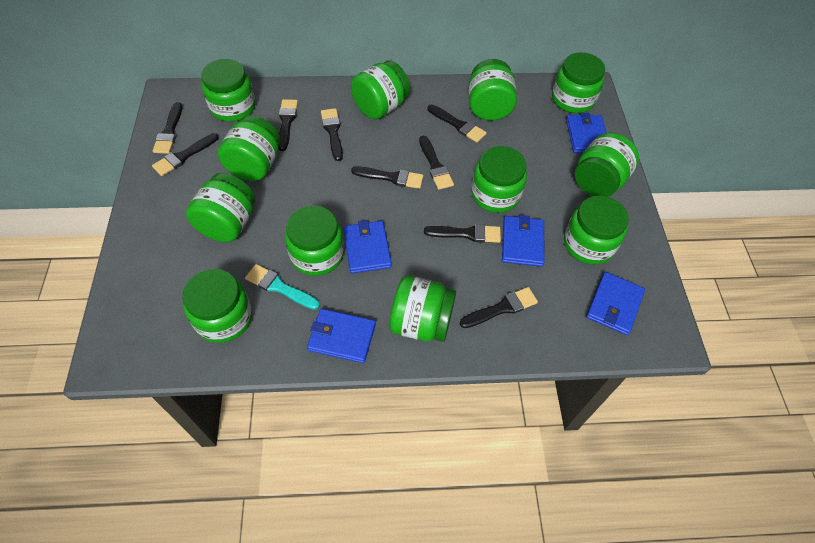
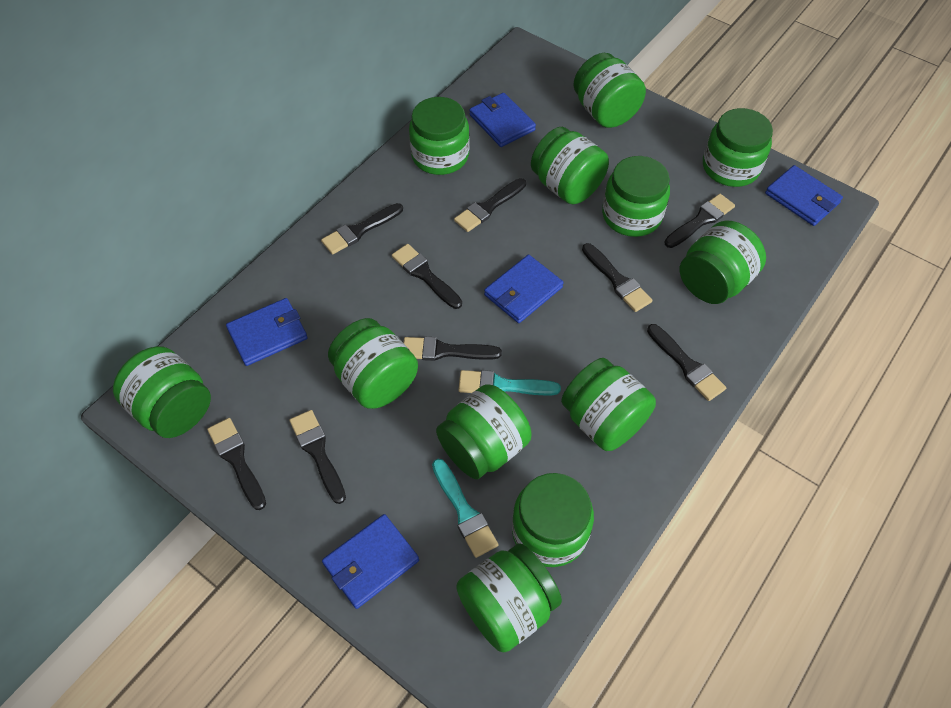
turquoise brush: [245,264,320,310] = 1 -> [432,459,498,558] [458,370,561,395] = 2

